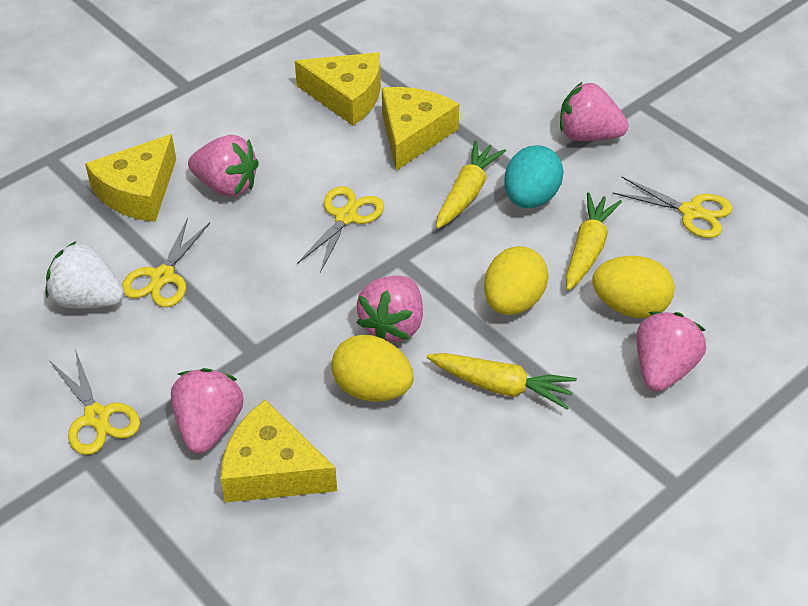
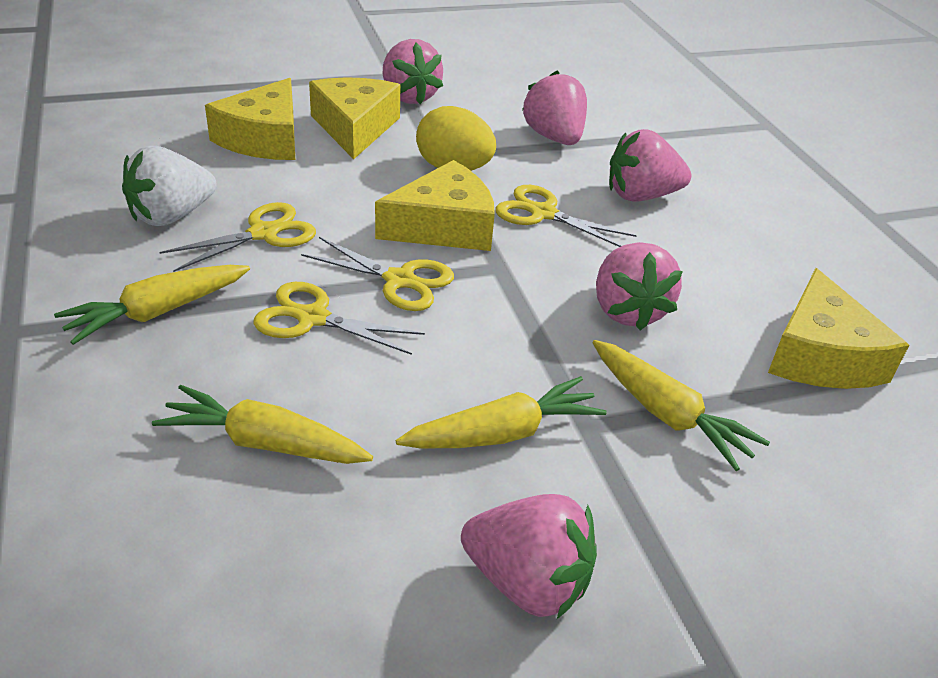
turquoise egg: [504,145,564,208] = 1 -> none = 0
yellow carrot: [427,353,577,409] [436,140,506,229] [566,193,622,291] = 3 -> [54,265,250,345] [152,385,373,464] [396,376,607,448] [593,340,770,471] = 4
yellow egg: [331,335,414,402] [484,246,548,315] [592,256,675,318] = 3 -> [416,106,496,171] = 1

